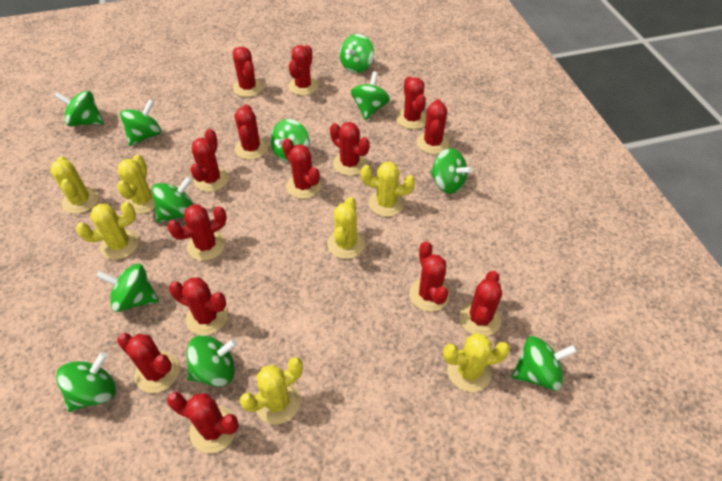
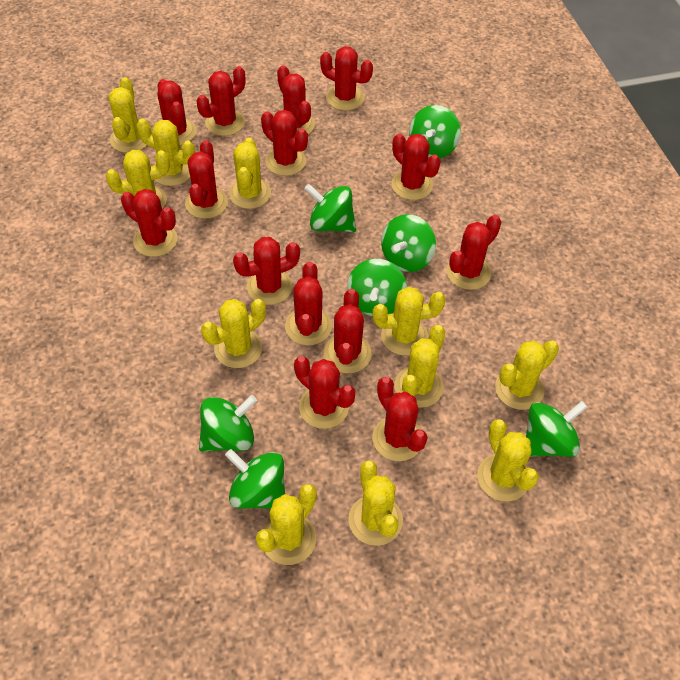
green spinning top: [54,91,104,126] [56,352,116,412] [96,264,159,312] [120,99,161,146] [152,176,193,223] [187,335,237,387] [270,119,309,163] [340,34,374,73] [351,72,390,120] [430,148,473,194] [512,336,577,391] = 11 -> [199,395,257,451] [225,449,285,509] [304,184,356,232] [347,259,407,316] [381,214,436,272] [409,105,461,158] [526,401,587,457] = 7
yellow cactus: [50,156,99,214] [76,202,139,260] [117,155,155,214] [240,357,303,424] [327,197,365,259] [361,162,415,217] [443,333,510,392] = 7 -> [106,150,170,209] [109,77,147,153] [137,119,195,186] [201,299,266,368] [229,138,271,209] [256,484,317,565] [348,460,403,546] [372,287,446,356] [394,325,445,408] [477,419,539,502] [495,340,559,410] = 11

